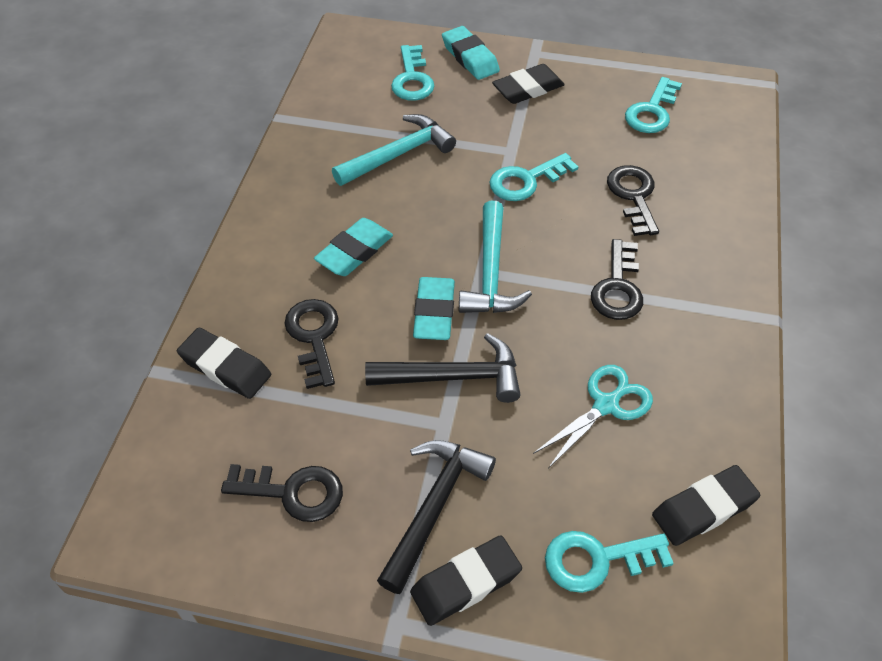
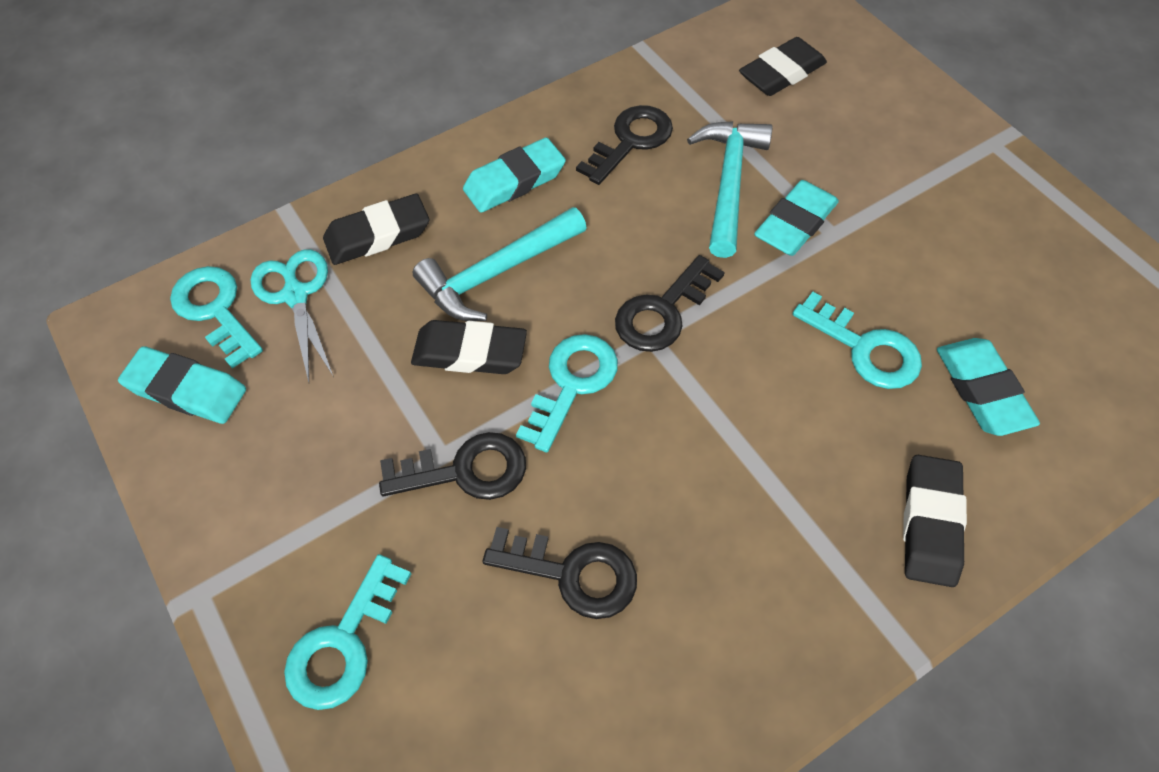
black hammer: [365,333,520,403] [377,440,496,594] = 2 -> none = 0
turquoise eraser: [314,218,393,276] [413,277,455,340] [442,26,500,80] = 3 -> [118,346,246,424] [463,137,566,213] [754,180,839,256] [937,338,1040,436] = 4

